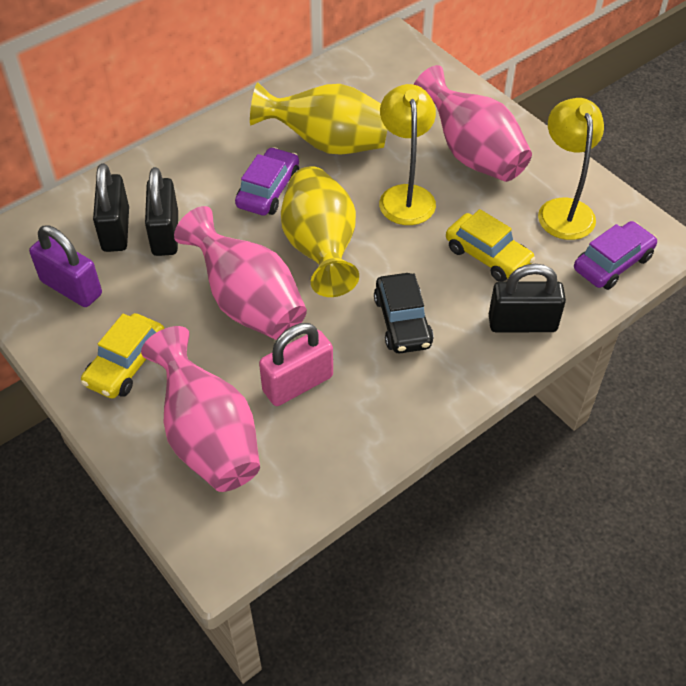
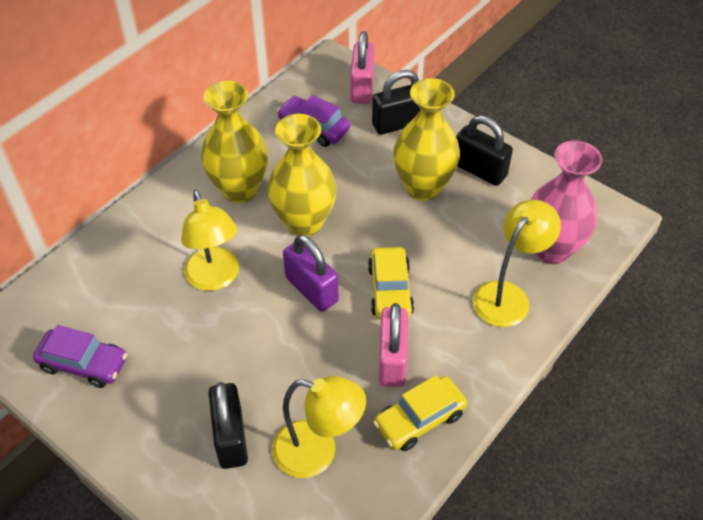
black car: [374,273,434,353] = 1 -> none = 0
pink padlock: [259,323,333,406] = 1 -> [350,31,375,104] [379,303,408,387] = 2
pink vase: [141,326,260,492] [174,206,307,340] [414,65,532,182] = 3 -> [530,140,602,264] = 1
yellow lamp: [379,84,436,225] [538,98,604,240] = 2 -> [181,190,239,291] [272,376,366,478] [473,200,561,327] = 3
yellow vase: [250,82,387,155] [281,166,359,297] = 2 -> [201,80,268,203] [267,114,337,237] [393,78,460,201] = 3

